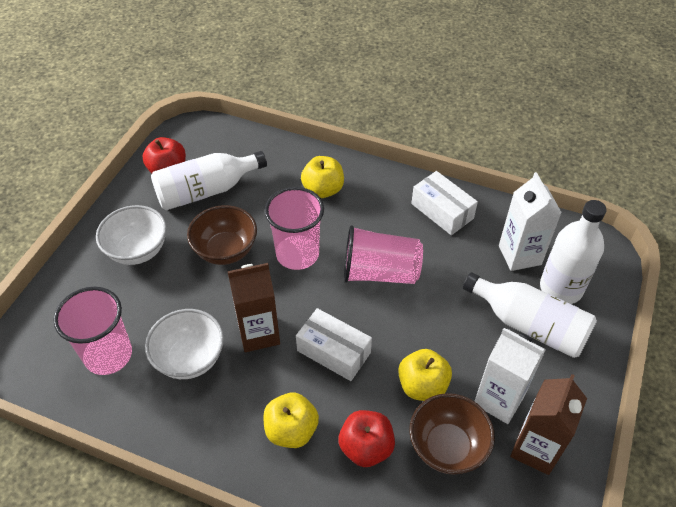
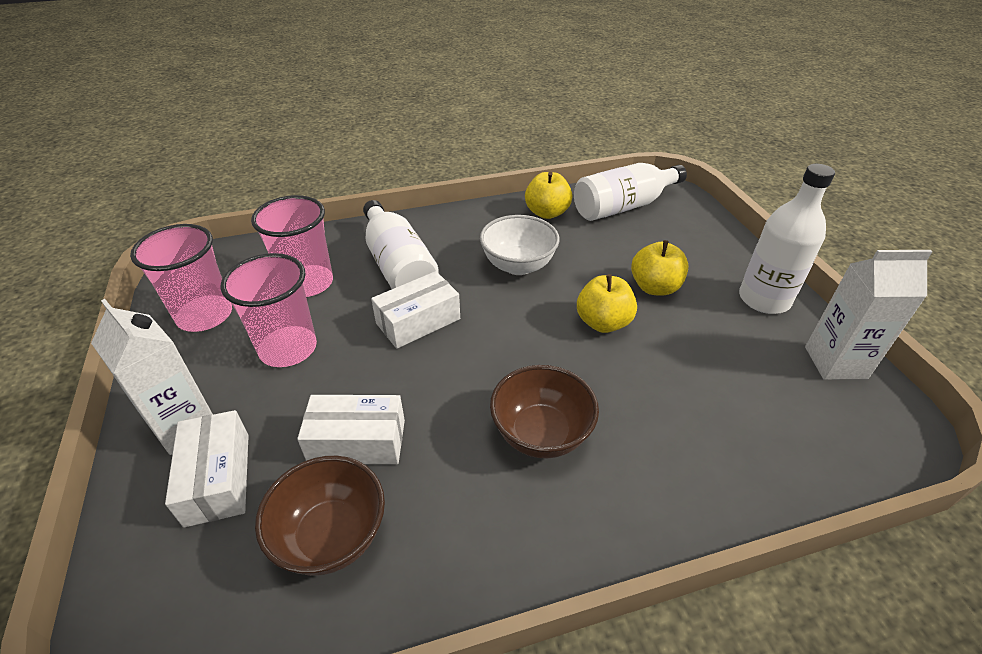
brown carton: [228,263,280,352] [510,374,587,475] = 2 -> none = 0
red apple: [143,137,186,173] [338,410,395,467] = 2 -> none = 0
white bowl: [96,205,167,265] [145,309,224,379] = 2 -> [480,215,560,275] = 1
white box: [296,308,372,381] [411,171,478,235] = 2 -> [165,410,249,528] [297,395,405,464] [371,271,460,349] = 3

